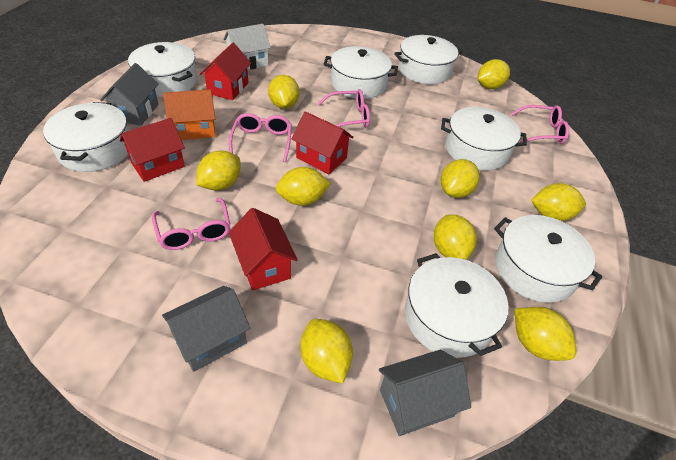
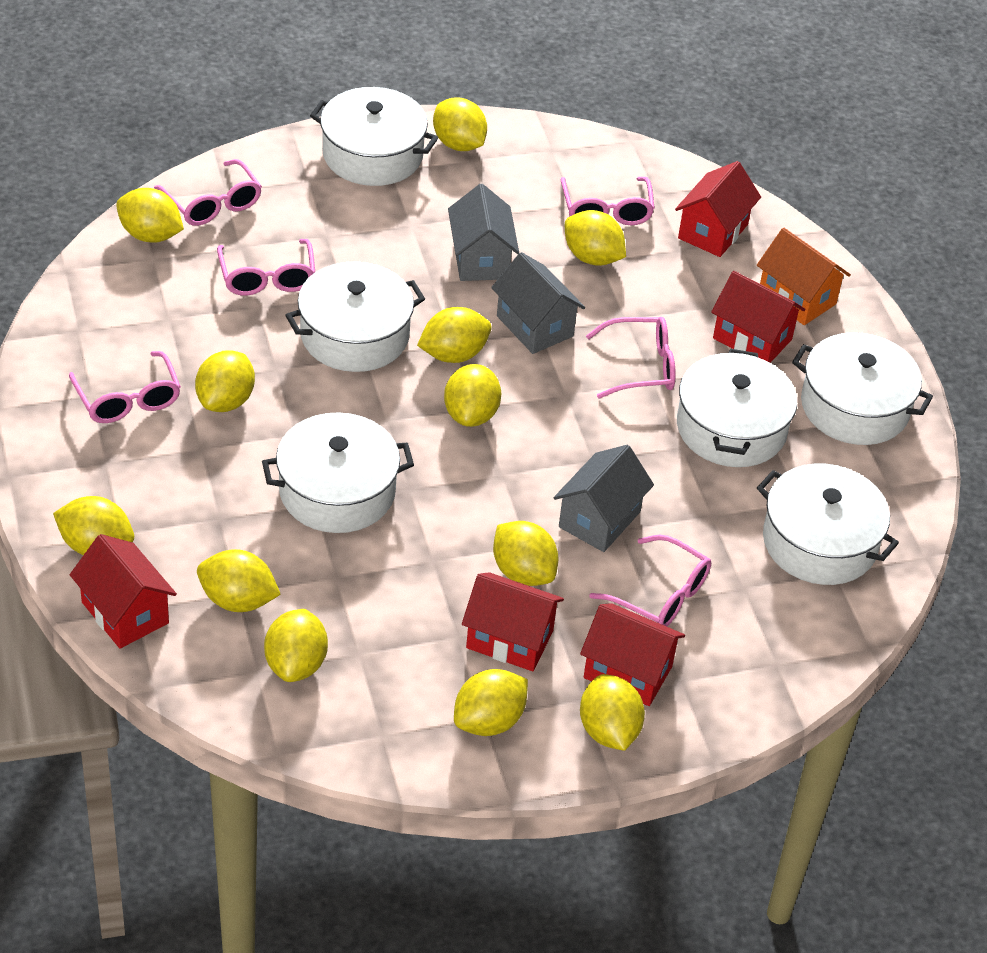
pink glasses: [152,198,230,250] [229,113,292,162] [317,89,370,128] [511,105,569,144] = 4 -> [69,351,181,423] [154,159,262,226] [217,239,315,296] [561,177,655,225] [586,317,676,399] [589,535,711,627] = 6
red house: [120,118,185,182] [200,43,251,100] [229,208,298,290] [292,111,353,174] = 4 -> [70,534,177,649] [462,572,564,671] [580,603,685,706] [675,161,761,257] [711,271,805,363] = 5
white house: [223,24,271,70] = 1 -> none = 0
white pot: [43,102,128,172] [128,42,197,97] [324,46,398,99] [394,35,462,84] [405,253,509,358] [441,107,527,170] [494,215,602,303] = 7 -> [262,413,414,533] [286,261,425,372] [310,87,438,186] [677,349,797,467] [757,463,899,585] [792,332,933,445] = 6
yellow lemon: [196,151,241,191] [268,75,300,109] [276,167,331,206] [300,319,353,383] [434,215,477,260] [441,159,480,198] [478,59,510,89] [515,307,576,361] [531,183,586,221] = 9 -> [53,496,134,555] [116,188,184,243] [195,350,255,412] [197,549,281,612] [264,609,328,682] [417,307,492,363] [433,97,487,151] [444,364,501,427] [454,669,528,736] [493,521,558,586] [565,210,626,266] [580,674,645,751] = 12

